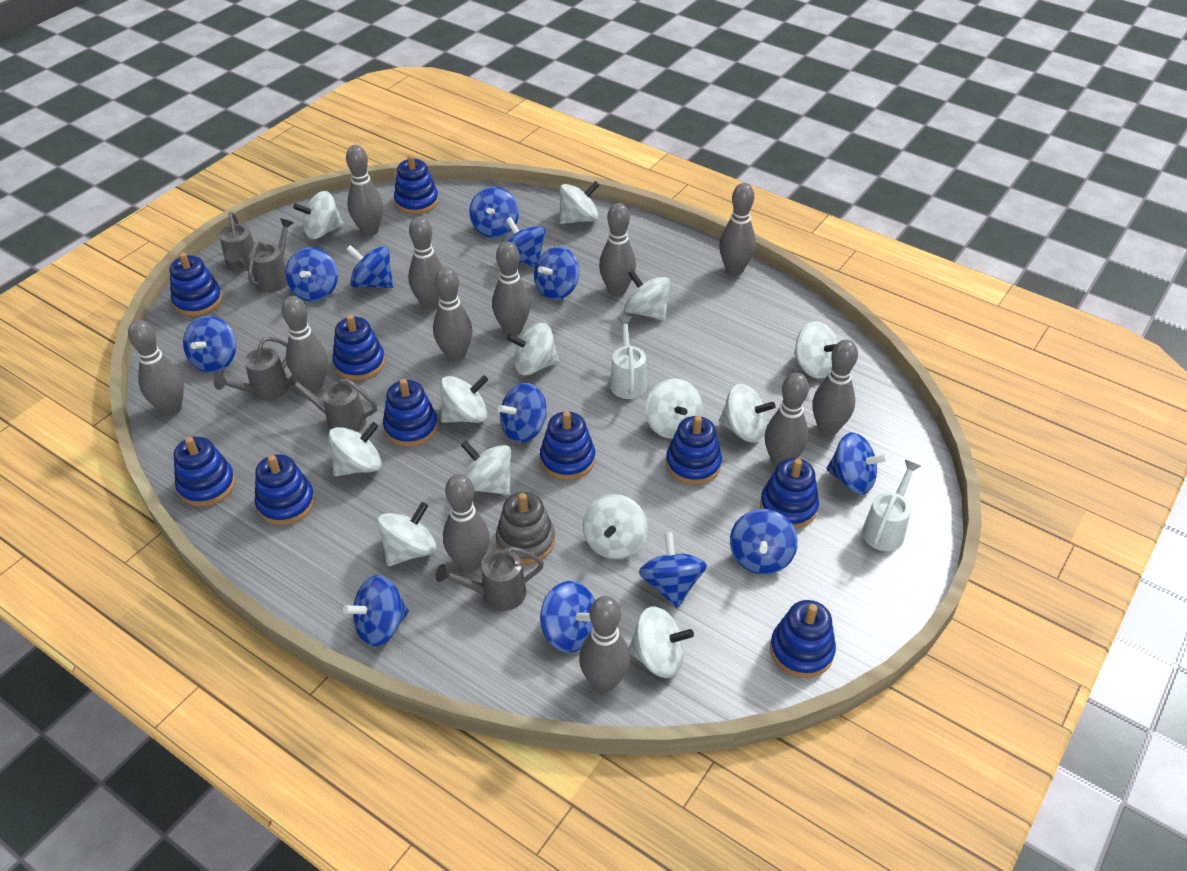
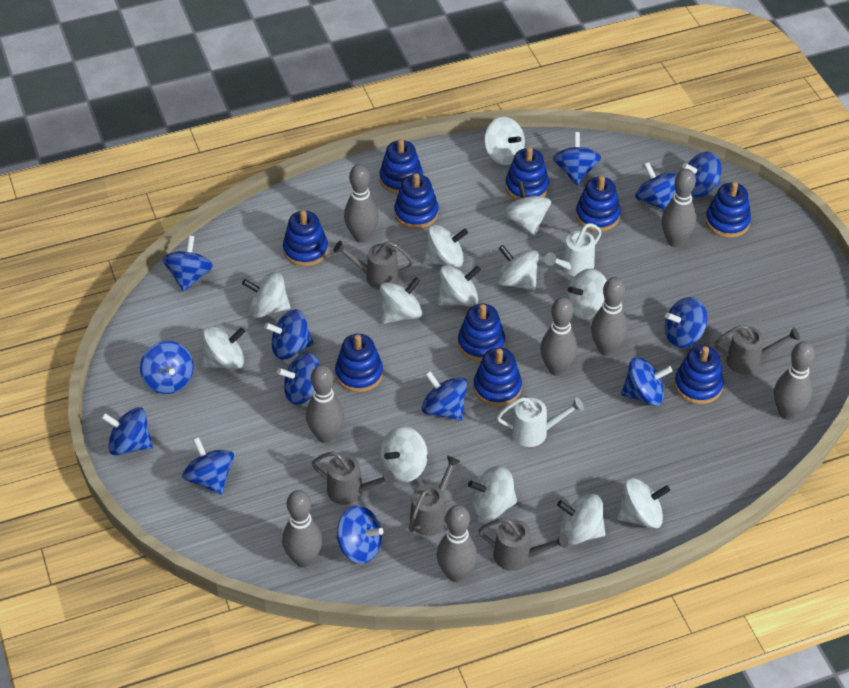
blue spinning top: [183,316,236,373] [285,247,338,301] [343,575,409,646] [346,245,393,288] [469,187,519,238] [498,383,547,443] [506,217,545,268] [534,247,579,300] [540,581,595,653] [639,532,707,608] [730,509,798,574] [826,432,888,494] = 12 -> [101,407,153,455] [140,341,194,394] [162,236,213,292] [182,437,234,495] [264,309,313,360] [277,353,320,405] [337,505,384,564] [422,371,467,421] [553,132,601,186] [621,357,672,406] [635,162,677,210] [665,297,707,348] [682,152,721,198] = 13
grey bowling pin: [128,320,184,416] [281,296,328,392] [346,145,383,236] [408,216,443,310] [433,267,473,362] [443,474,490,571] [492,241,530,336] [579,596,630,692] [599,203,636,296] [719,183,756,276] [765,372,809,467] [812,340,858,436] = 12 -> [282,490,323,568] [306,365,344,443] [344,164,379,243] [437,505,477,582] [540,297,577,376] [591,277,628,356] [661,169,697,247] [774,341,815,420] = 8
grey stacking toy: [496,492,555,564] = 1 -> none = 0

